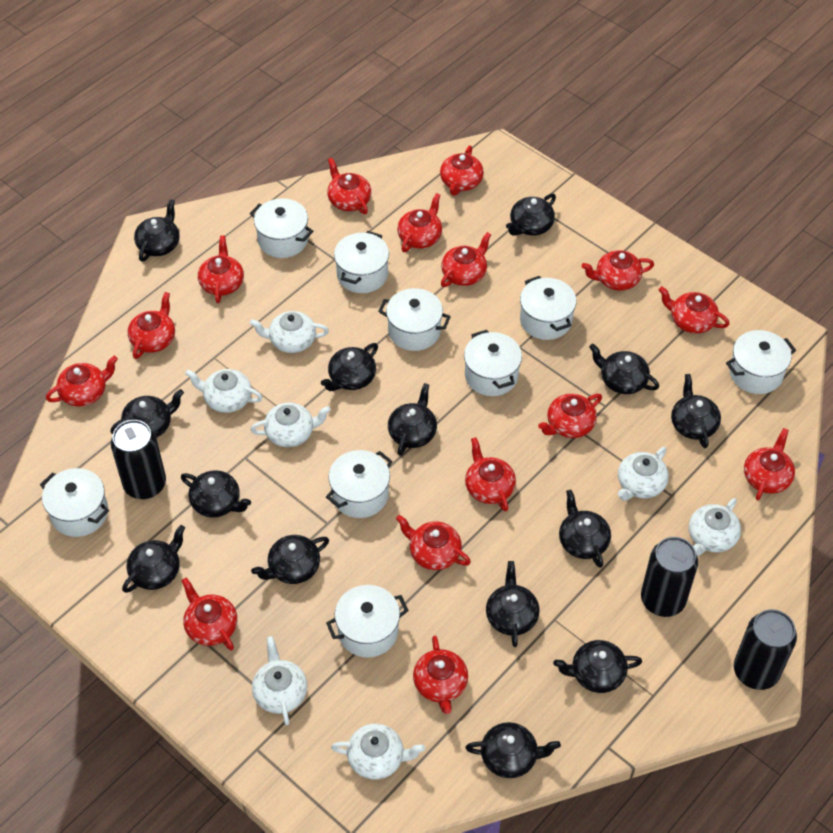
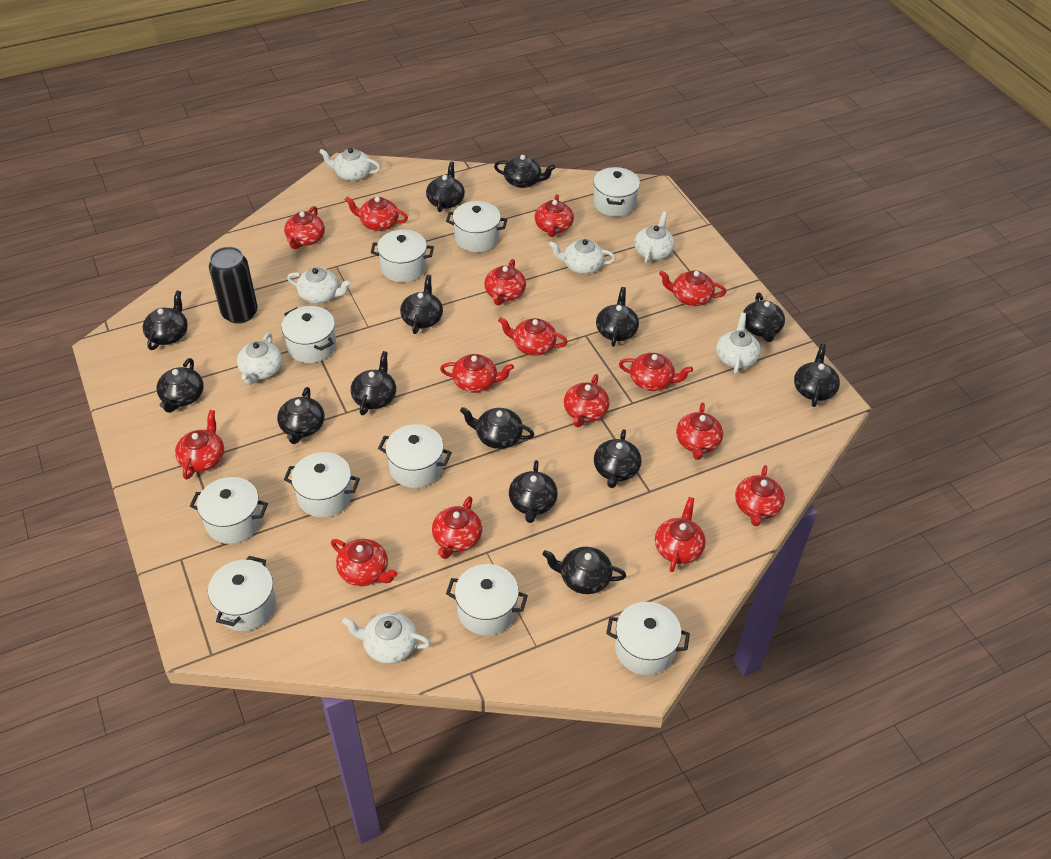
black can: [111,420,166,499] [641,537,698,617] [734,609,797,690] = 3 -> [209,247,258,324] = 1
white pot: [40,468,109,537] [250,198,313,258] [326,450,393,518] [326,585,409,658] [334,231,389,293] [378,288,451,351] [464,330,522,396] [520,276,576,340] [726,330,796,394] = 9 -> [190,477,268,544] [208,556,276,631] [281,306,336,363] [284,452,360,518] [371,230,434,282] [378,424,452,488] [446,201,508,252] [446,564,528,636] [593,167,640,217] [606,602,690,675] = 10

